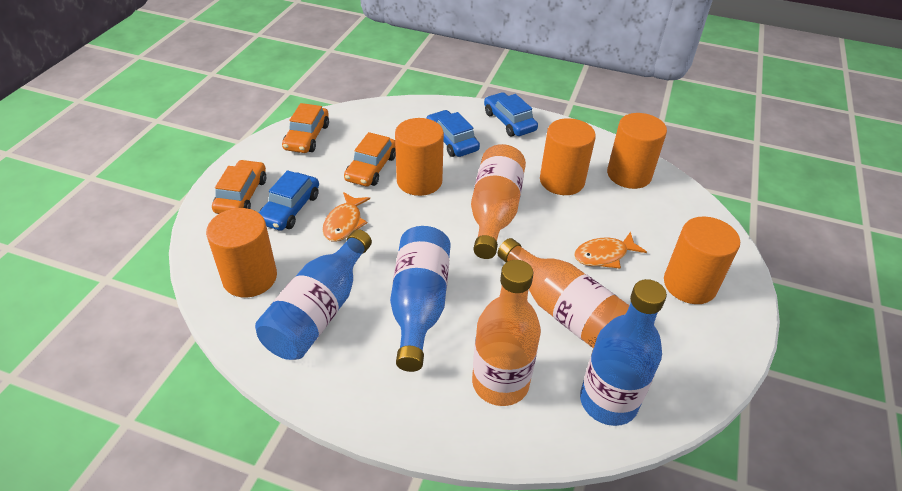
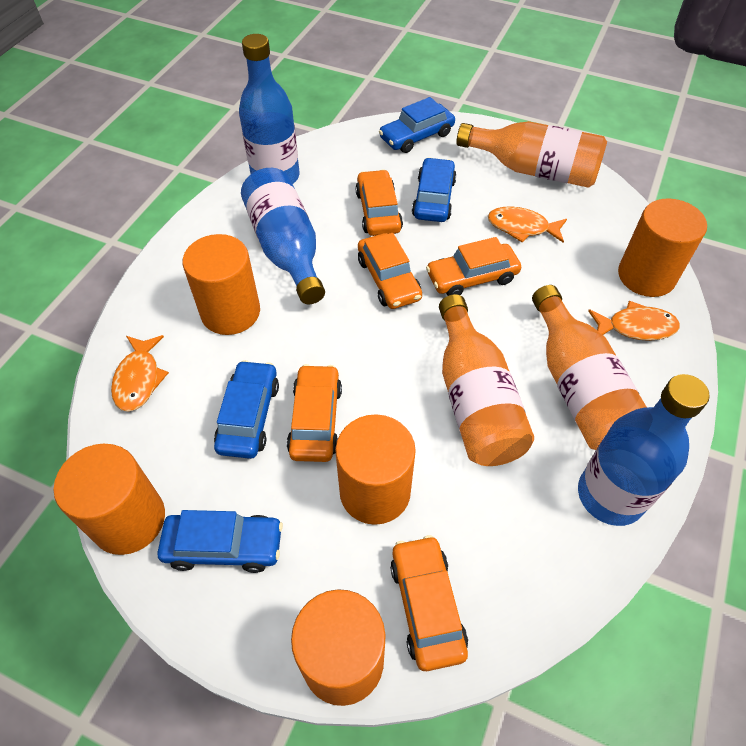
blue car: [258,170,319,231] [426,110,480,157] [484,92,538,136] = 3 -> [157,510,283,573] [214,360,279,459] [379,97,455,153] [412,157,457,222] = 4
orange car: [212,160,266,214] [282,103,329,153] [344,132,396,186] = 3 -> [287,364,342,462] [355,170,403,236] [358,233,422,309] [390,535,468,671] [426,237,521,296] = 5
orange fish: [323,192,370,242] [574,232,647,269] = 2 -> [111,335,169,412] [488,207,567,243] [588,301,680,341] = 3

